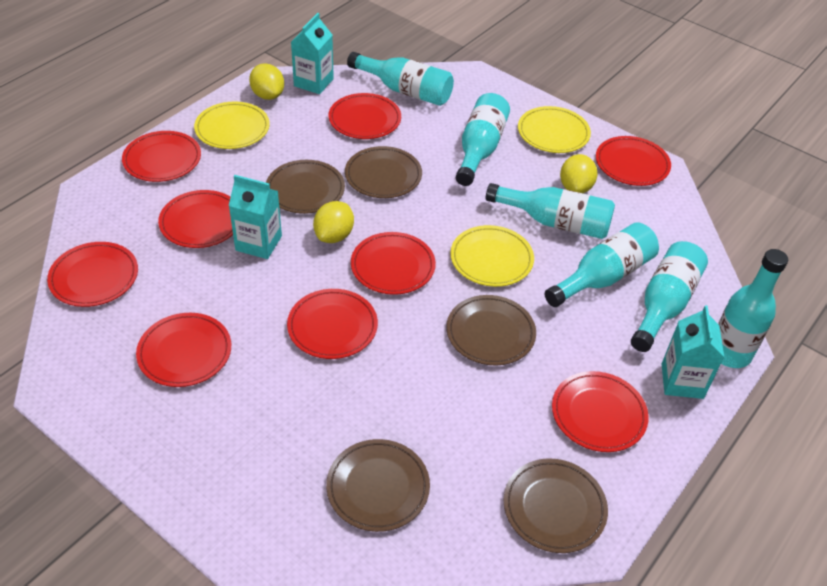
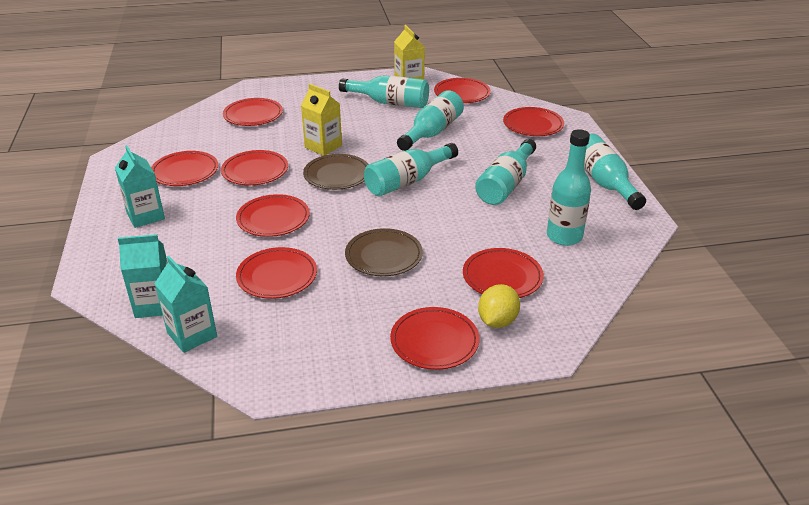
brown plate: [266,160,345,214] [326,439,430,532] [345,146,422,198] [446,295,536,366] [504,458,608,553] = 5 -> [303,154,369,190] [345,228,423,276] = 2
yellow carton: none = 0 -> [301,84,342,156] [394,25,425,79] = 2
yellow lemon: [249,63,284,100] [313,201,354,243] [560,154,598,193] = 3 -> [478,284,520,328] = 1
yellow plate: [194,102,270,149] [450,225,534,287] [518,106,591,153] = 3 -> none = 0

